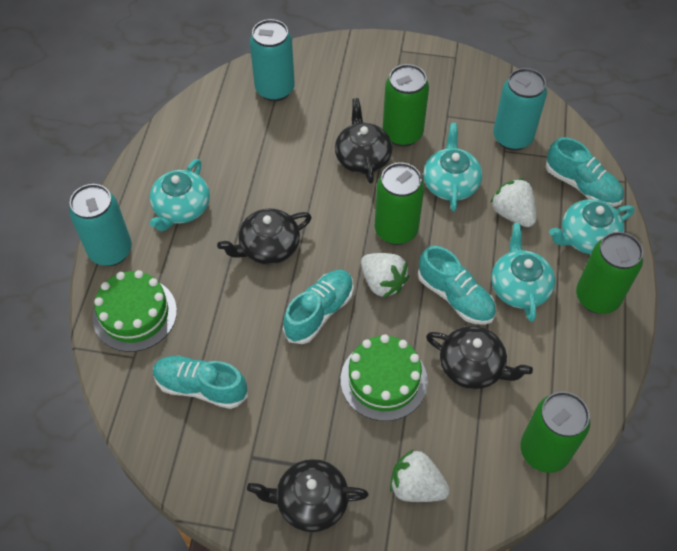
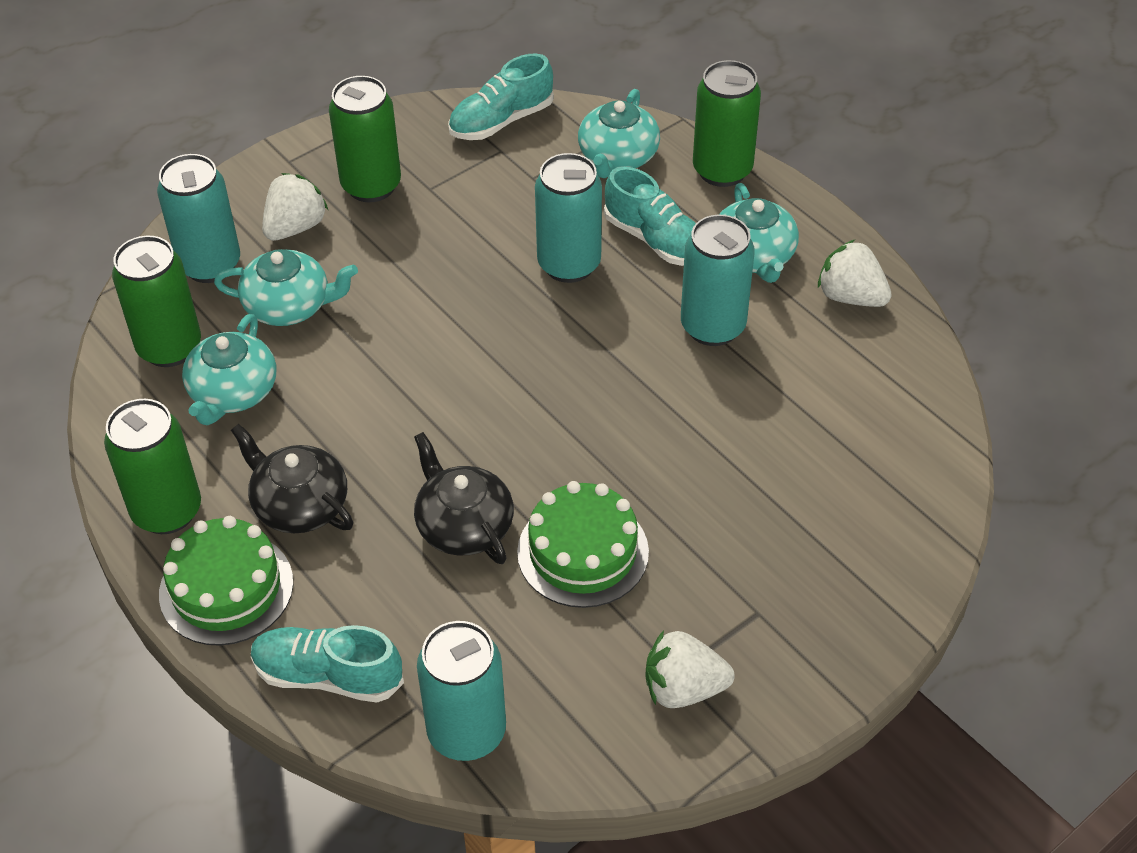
black teapot: [217,208,312,264] [247,459,369,532] [335,98,392,184] [426,326,533,389] = 4 -> [231,424,353,533] [414,432,514,564] = 2
turquoise can: [69,184,132,266] [250,19,295,101] [493,68,547,151] = 3 -> [157,154,240,283] [417,621,506,761] [535,153,602,283] [681,215,755,346] = 4
turquoise shoe: [153,356,248,409] [283,270,354,344] [418,246,496,325] [546,137,624,207] = 4 -> [251,625,404,703] [448,54,554,140] [604,167,696,266] = 3

